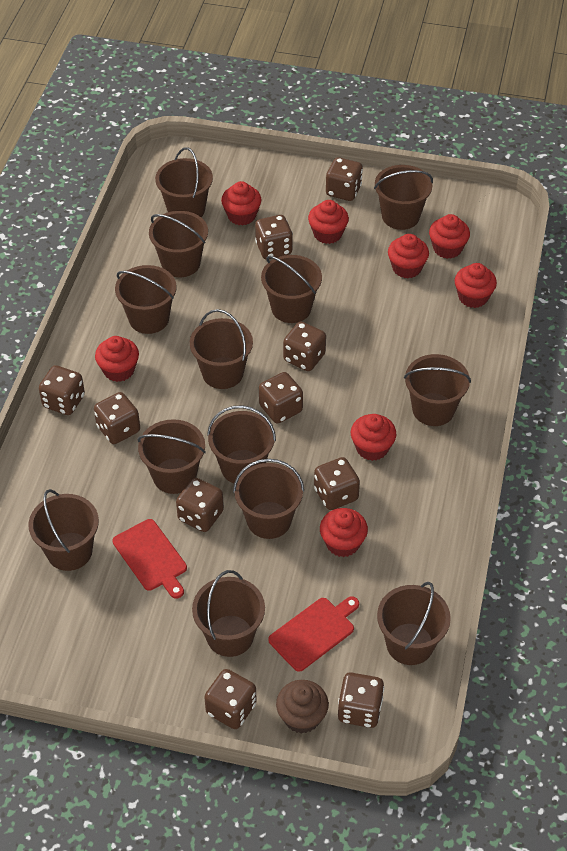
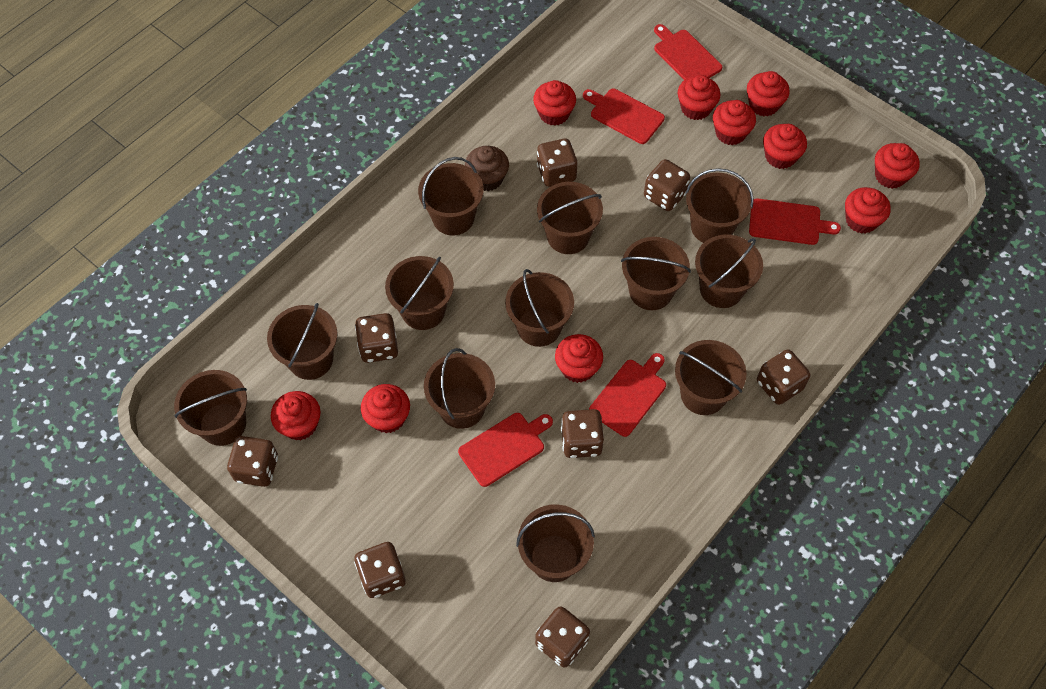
brown bucket: [28,489,99,571] [115,265,176,334] [138,419,206,494] [149,211,208,277] [155,147,213,217] [190,309,253,389] [192,570,265,657] [207,405,276,483] [233,459,304,539] [261,255,322,323] [374,165,433,230] [377,582,451,665] [404,354,471,426] = 13 -> [174,370,247,446] [267,303,338,380] [385,256,454,330] [418,157,484,235] [424,348,495,429] [505,269,574,347] [516,504,595,582] [537,182,603,254] [621,237,691,310] [675,340,747,415] [686,168,754,243] [695,235,763,308] = 12
brown dice: [39,365,85,415] [94,392,140,444] [176,478,224,532] [204,669,257,729] [255,215,293,259] [259,372,303,423] [283,322,326,371] [314,457,360,510] [326,157,363,201] [338,672,384,728] = 10 -> [227,436,278,487] [354,542,406,598] [355,313,398,363] [535,607,590,667] [537,138,578,187] [561,409,604,458] [644,159,690,211] [757,349,810,405] = 8
red cupcake: [95,336,139,382] [221,181,261,226] [308,200,349,244] [320,508,368,557] [351,414,396,461] [388,234,429,278] [429,214,470,259] [455,263,497,308] = 8 -> [271,391,321,440] [361,384,410,433] [533,80,576,126] [555,334,603,383] [678,75,720,120] [713,100,756,145] [747,71,790,116] [763,124,807,169] [845,187,891,234] [875,143,920,189] = 10
red cutting board: [112,519,187,599] [268,596,359,672] = 2 -> [458,413,553,487] [583,88,665,144] [589,353,666,437] [654,24,722,80] [749,198,841,245] = 5

